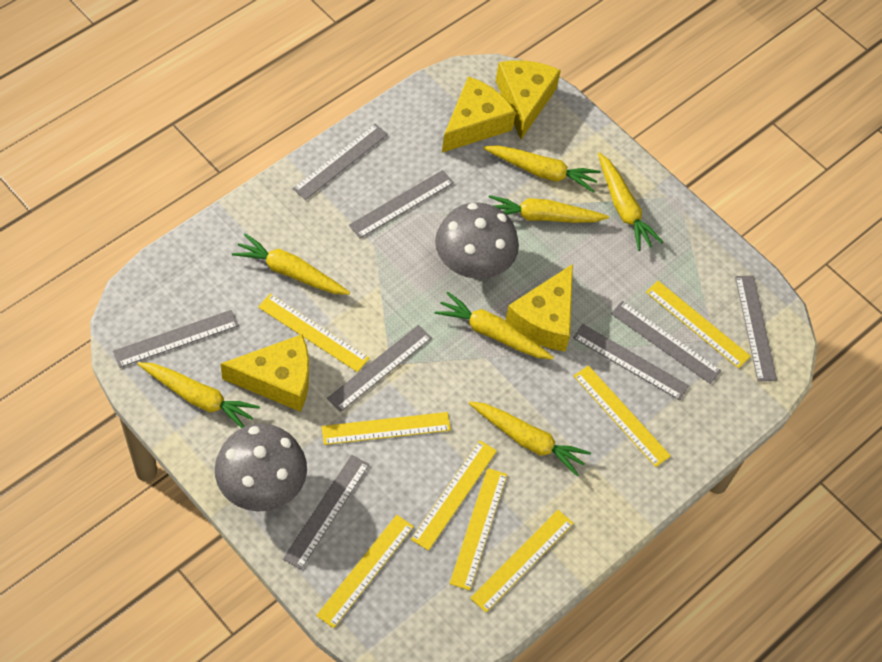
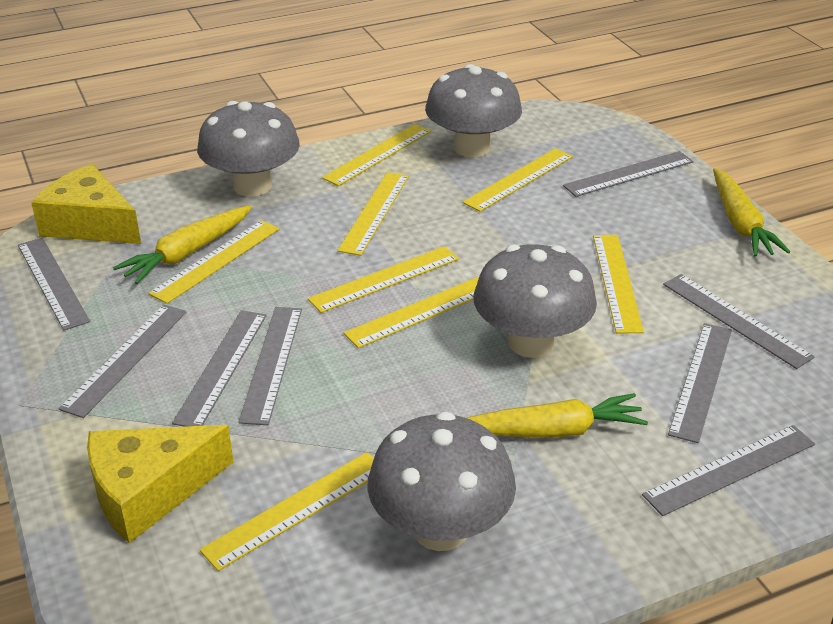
grey mushroom: [215,424,307,512] [435,203,519,279] = 2 -> [197,101,300,196] [368,412,516,551] [425,64,522,157] [473,244,597,358] = 4
yellow carrot: [138,362,260,428] [232,233,350,295] [435,292,554,360] [469,401,591,476] [483,145,601,192] [489,195,609,223] [598,152,663,251] = 7 -> [113,205,252,284] [467,393,648,438] [713,168,790,257] = 3
yellow cheese: [221,334,309,412] [442,76,516,153] [496,60,561,139] [505,264,573,352] = 4 -> [31,164,141,244] [87,425,233,543] = 2

